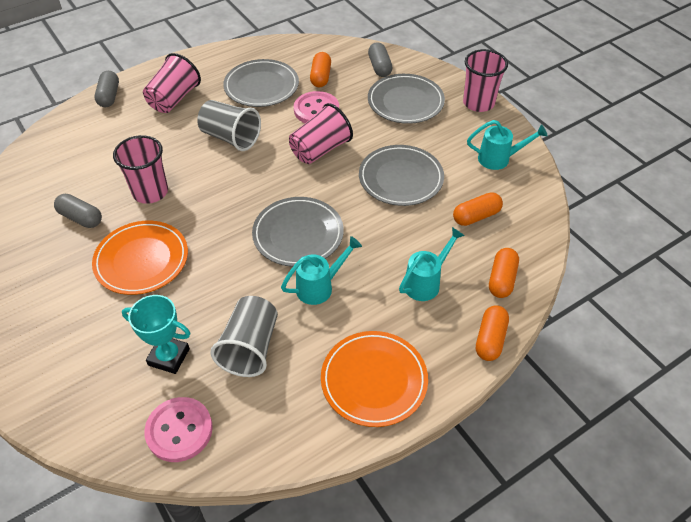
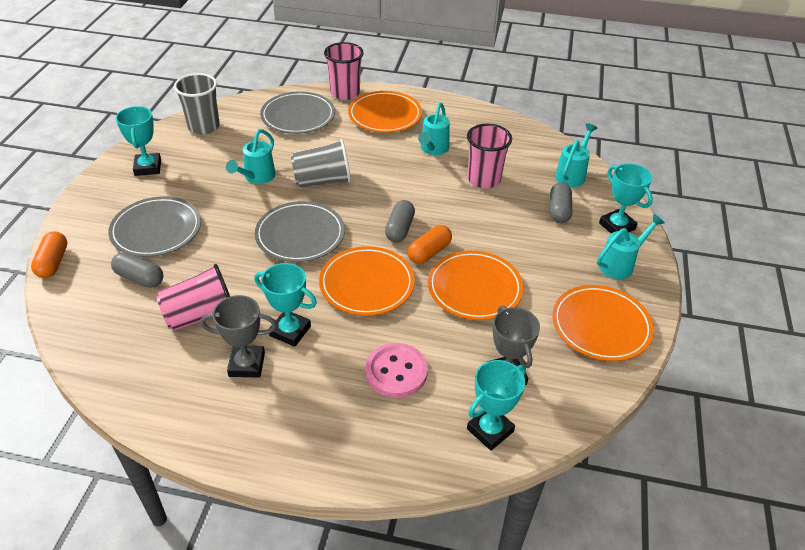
grey plate: [223,59,299,107] [252,197,344,267] [359,145,444,206] [368,74,445,124] = 4 -> [108,197,201,257] [255,201,345,262] [260,92,335,134] = 3
grey trophy: none = 0 -> [201,295,277,377] [487,305,540,385] = 2
orange capsule: [310,52,331,87] [453,192,503,226] [476,305,509,361] [489,248,519,298] = 4 -> [31,231,67,278] [408,225,452,264] = 2
orange plate: [92,221,188,295] [321,331,428,427] = 2 -> [319,246,415,316] [348,91,422,133] [428,250,524,320] [552,285,654,361] = 4
pink button: [144,397,213,462] [294,91,339,123] = 2 -> [365,343,428,398] = 1
pink cup: [113,135,168,204] [143,53,201,113] [289,103,353,164] [463,49,508,112] = 4 -> [156,264,230,331] [324,42,364,100] [467,124,512,188] = 3
turquoise trophy: [122,295,190,374] = 1 -> [116,106,161,176] [254,263,317,347] [467,360,526,451] [599,163,653,233] = 4
turquoise watering can: [281,236,362,305] [399,227,465,301] [467,120,548,170] = 3 -> [226,129,276,184] [418,102,450,155] [555,123,597,187] [597,214,665,279] = 4

